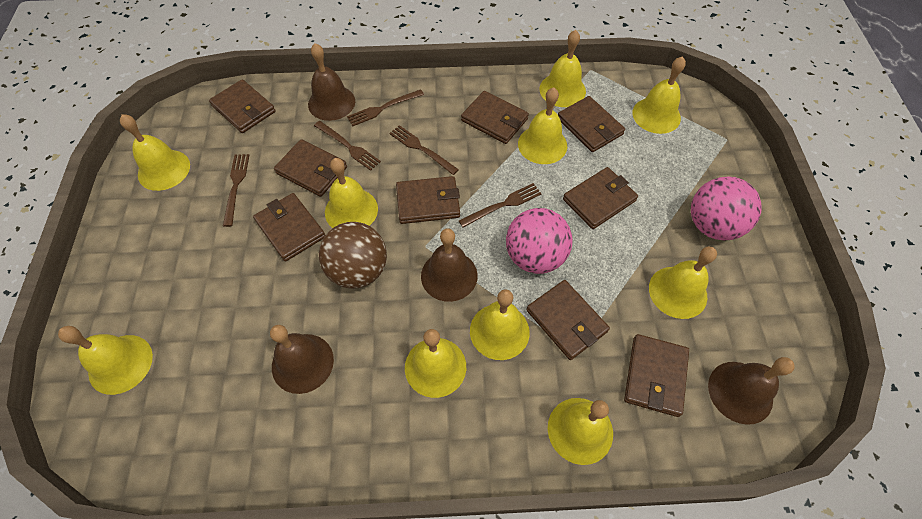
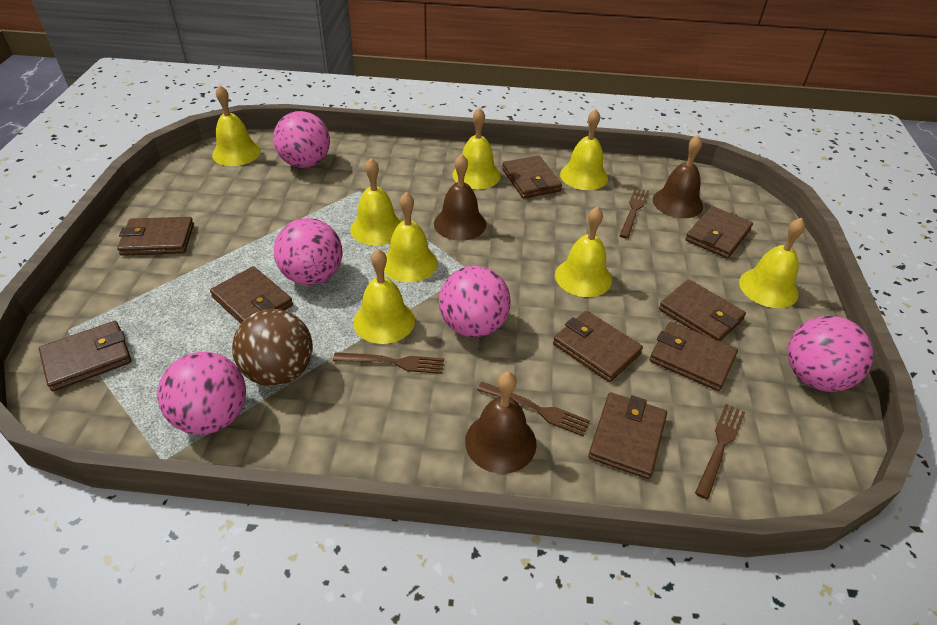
brown bell: [270,325,334,394] [308,43,355,121] [421,228,478,302] [708,357,795,425] = 4 -> [434,154,486,241] [465,372,537,474] [653,135,703,218] = 3
brown fork: [223,154,249,227] [314,121,381,171] [347,89,424,126] [389,125,459,175] [459,183,542,228] = 5 -> [333,352,444,374] [477,382,590,437] [619,188,649,239] [695,404,745,499] = 4
pink ball: [506,208,573,274] [691,176,761,241] = 2 -> [157,352,246,435] [273,111,330,168] [274,218,343,285] [439,266,511,337] [788,316,873,392] = 5
yellow bell: [58,326,153,395] [120,114,190,191] [325,158,378,228] [405,329,466,398] [470,289,530,360] [518,88,567,164] [540,30,586,107] [548,398,613,465] [633,56,686,134] [649,246,717,319] = 10 -> [212,85,261,166] [350,158,402,246] [353,249,415,344] [384,192,438,282] [453,107,501,189] [555,206,612,297] [560,109,608,190] [739,218,805,308] = 8

